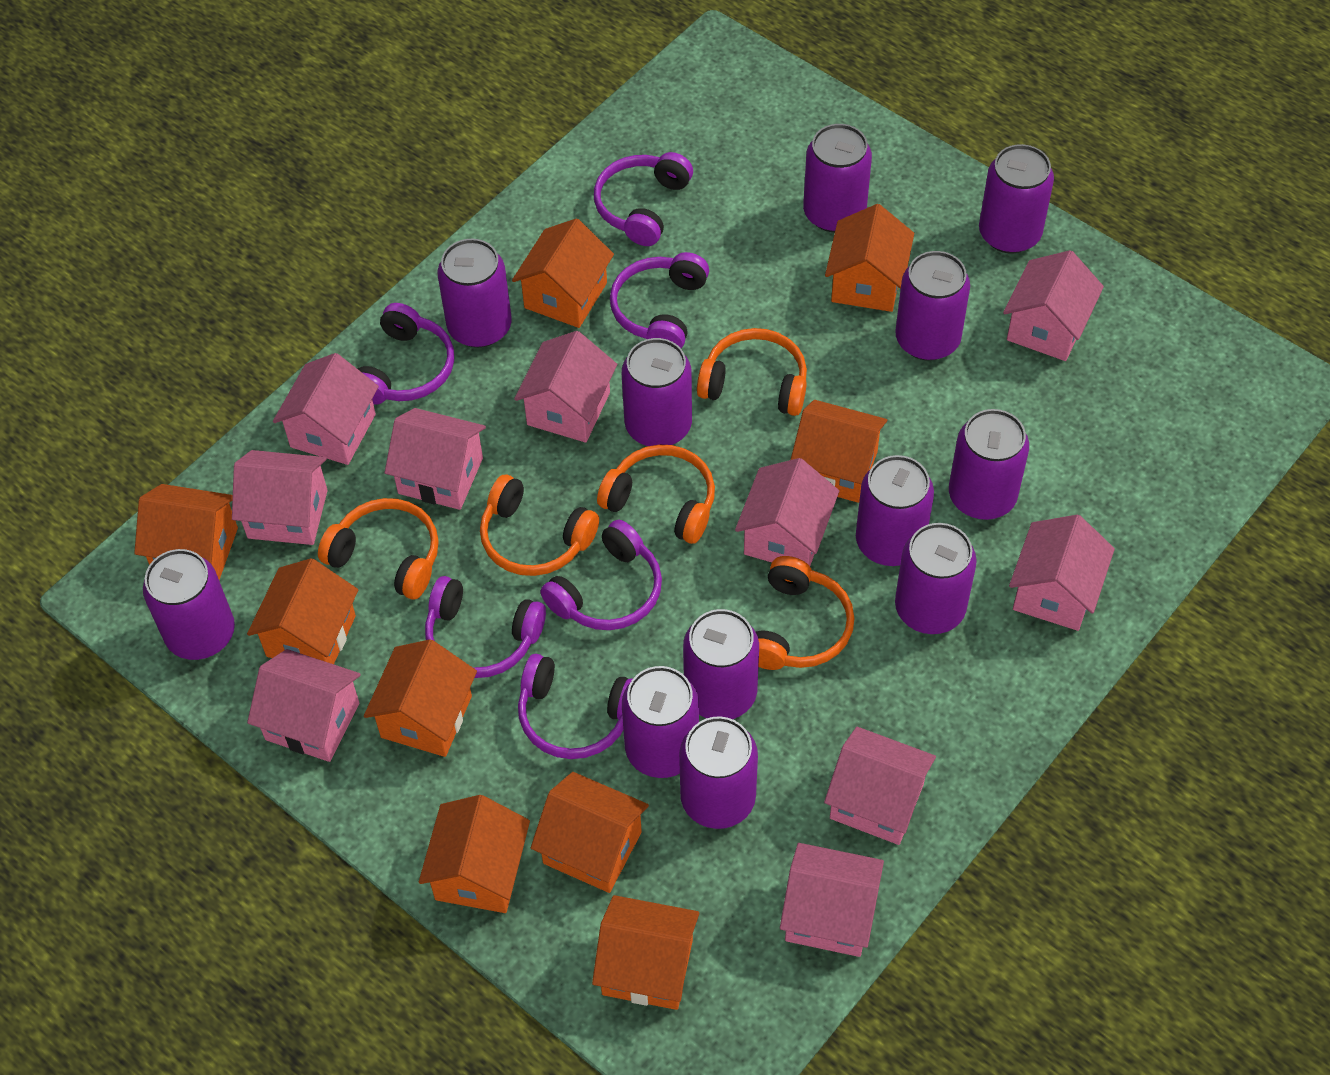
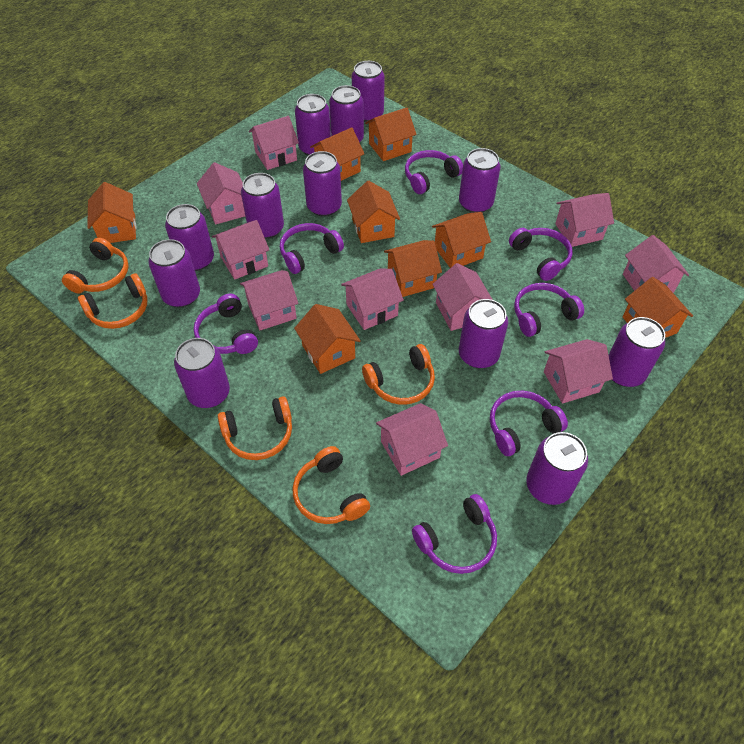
orange house: [134,484,238,580] [247,558,358,664] [364,639,477,757] [419,795,530,913] [512,218,614,328] [531,772,649,893] [592,895,699,1010] [791,400,887,503] [825,204,914,312] = 9 -> [87,182,136,243] [294,304,361,374] [310,127,364,181] [347,180,400,243] [365,108,417,161] [384,240,442,297] [432,212,491,268] [623,277,693,338] = 8
purple headphones: [358,303,454,404] [425,576,546,678] [518,654,632,759] [540,520,662,630] [594,152,693,246] [610,252,709,348] = 6 -> [194,294,258,354] [280,223,344,274] [405,150,463,194] [412,494,497,574] [490,390,568,456] [509,228,572,281] [514,283,584,337] = 7

